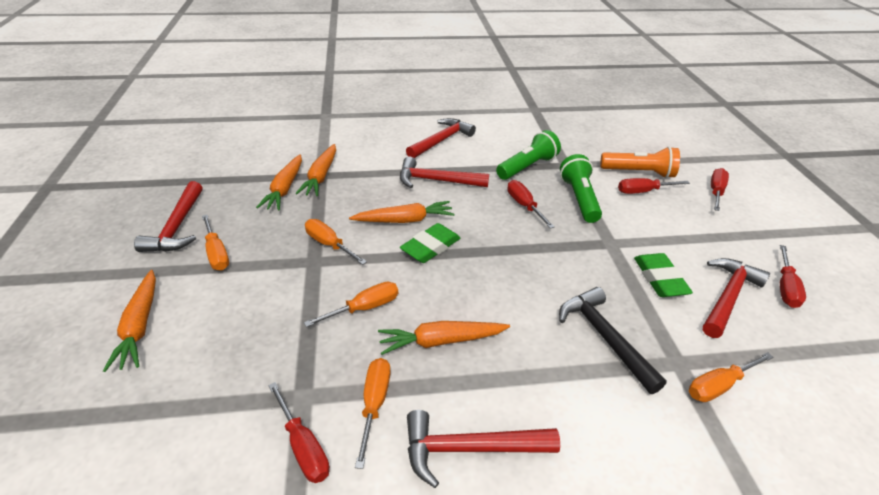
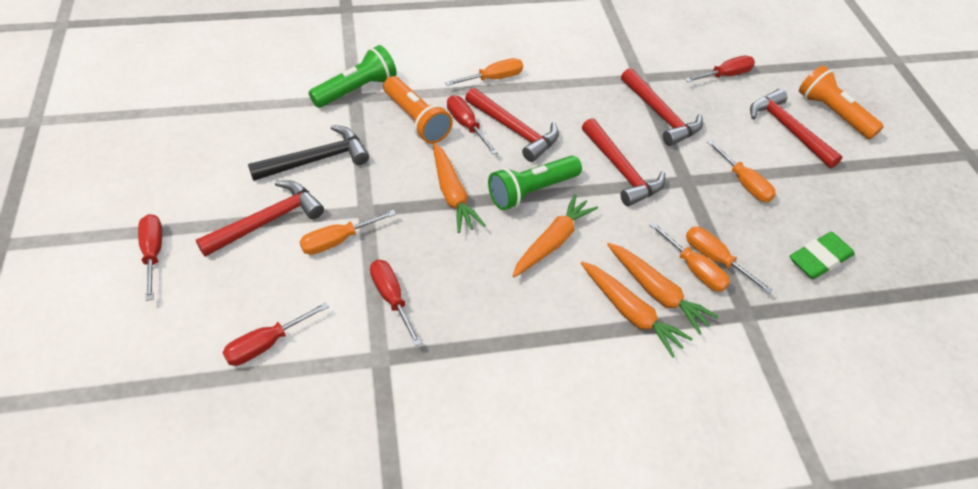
green eraser: [400,223,460,263] [634,253,693,297] = 2 -> [789,232,855,279] = 1
orange carrot: [103,270,156,372] [256,154,302,211] [295,144,336,196] [349,201,454,223] [378,321,510,355] = 5 -> [433,143,486,233] [513,194,598,277] [581,262,693,358] [607,243,719,335] = 4
orange flashlight: [600,147,680,178] = 1 -> [383,76,453,144] [799,65,884,139] = 2

